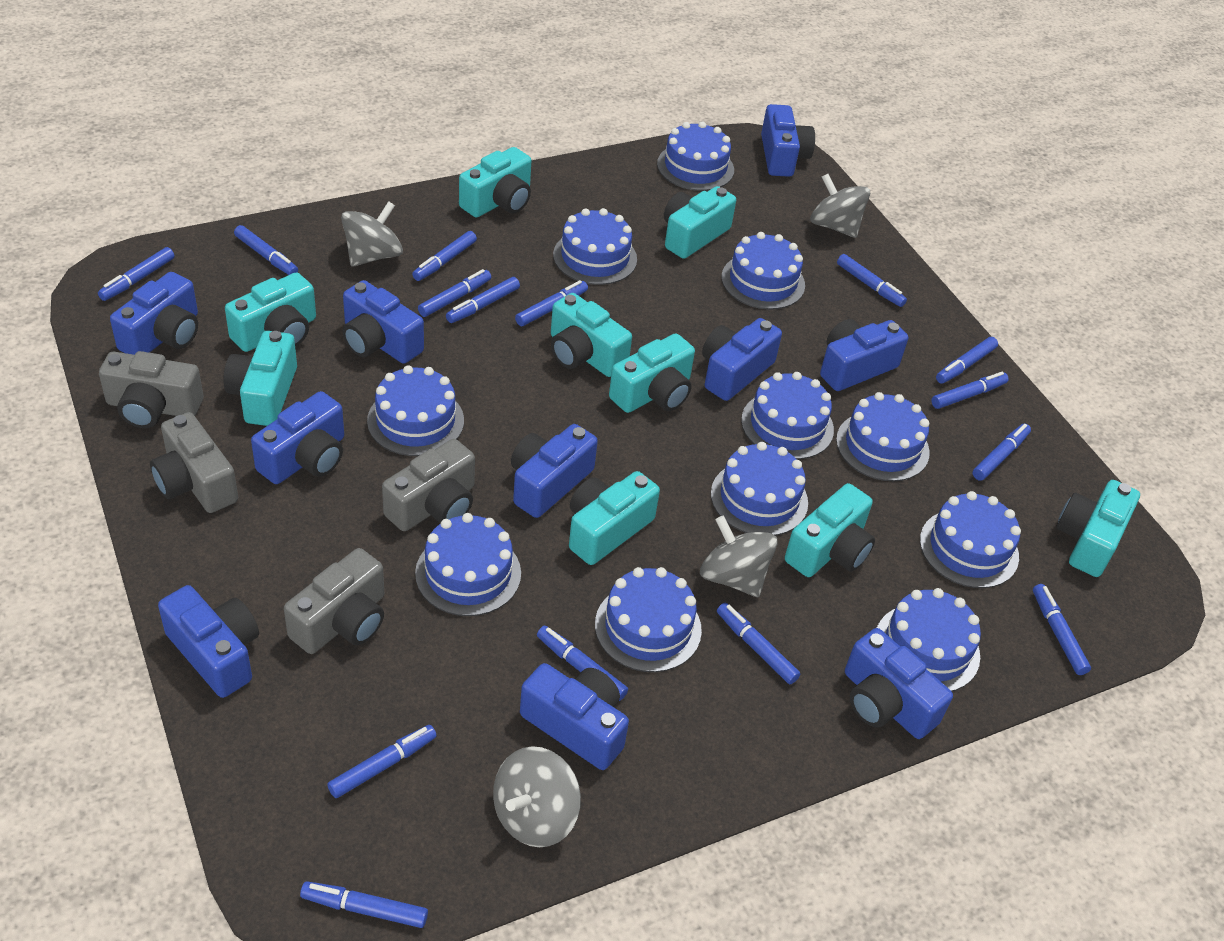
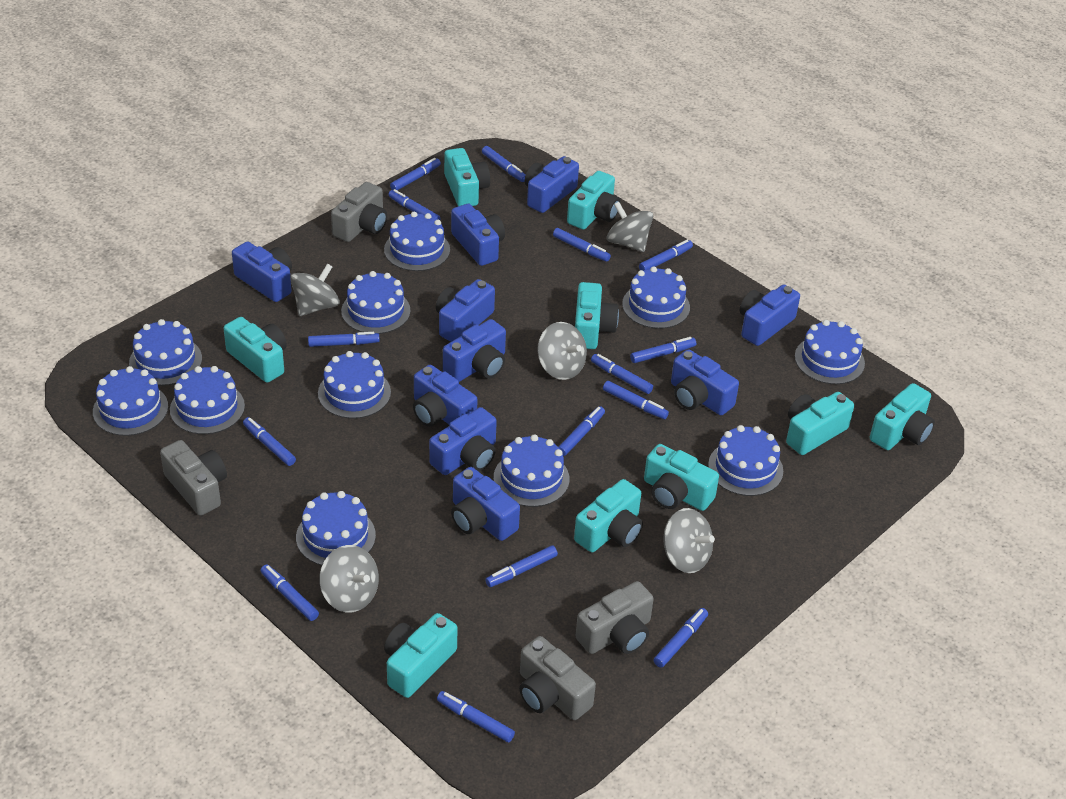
grey spinning top: [341,201,403,267] [493,746,581,847] [700,515,778,597] [810,174,870,238] = 4 -> [290,263,340,316] [319,545,379,613] [537,322,587,380] [606,202,653,252] [663,508,715,573] = 5

